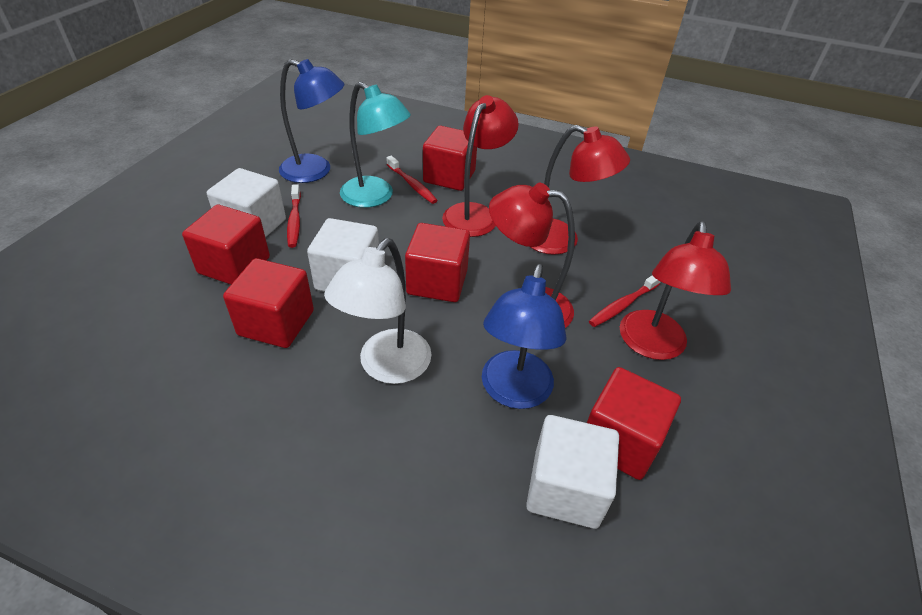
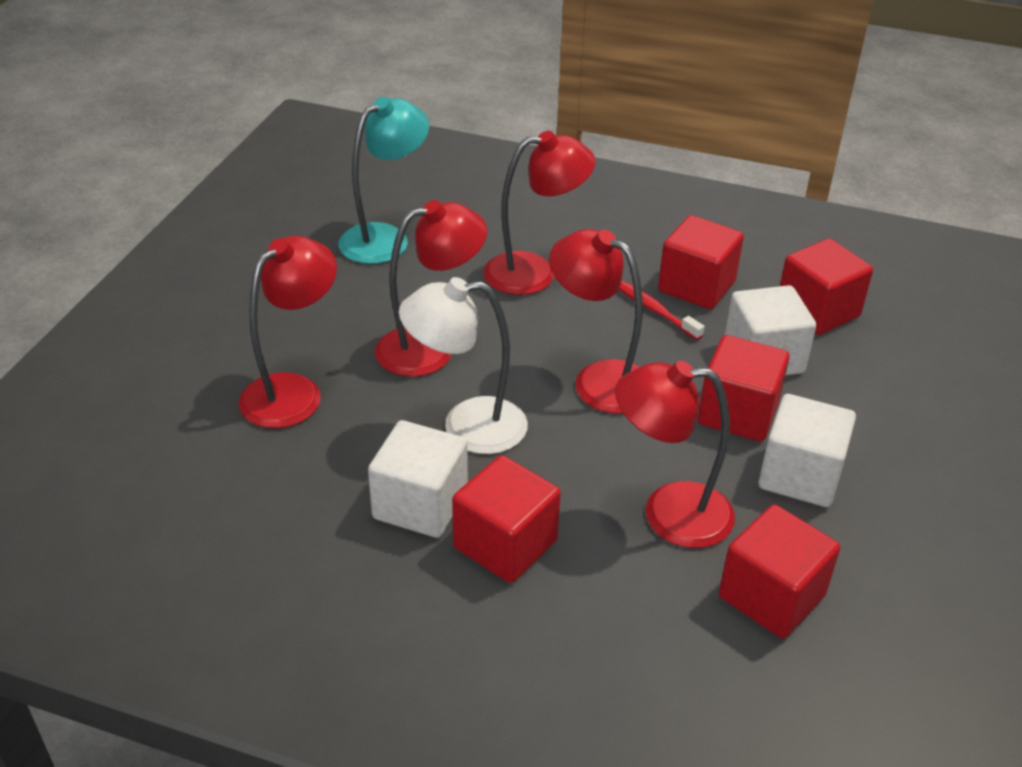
blue lamp: [279,59,344,183] [482,264,567,409] = 2 -> none = 0
red lamp: [442,95,519,237] [489,183,575,328] [531,125,630,255] [620,221,731,360] = 4 -> [238,236,337,428] [375,200,488,377] [483,131,595,295] [549,229,643,414] [615,361,735,548] = 5
red toothbrush: [287,184,301,248] [386,156,438,204] [589,275,661,327] = 3 -> [619,280,705,340] = 1

